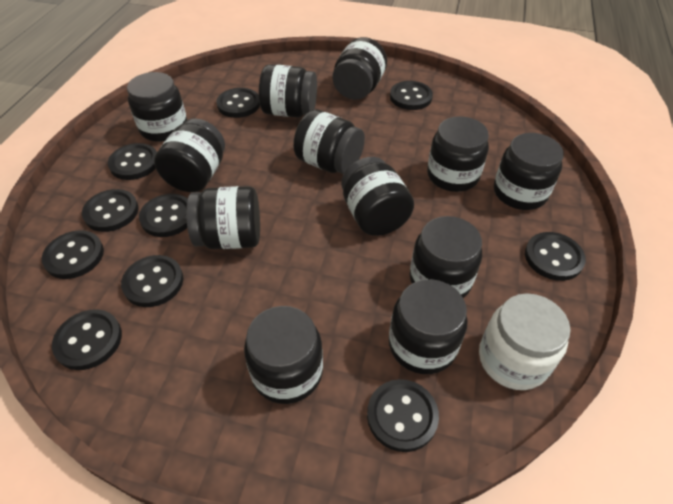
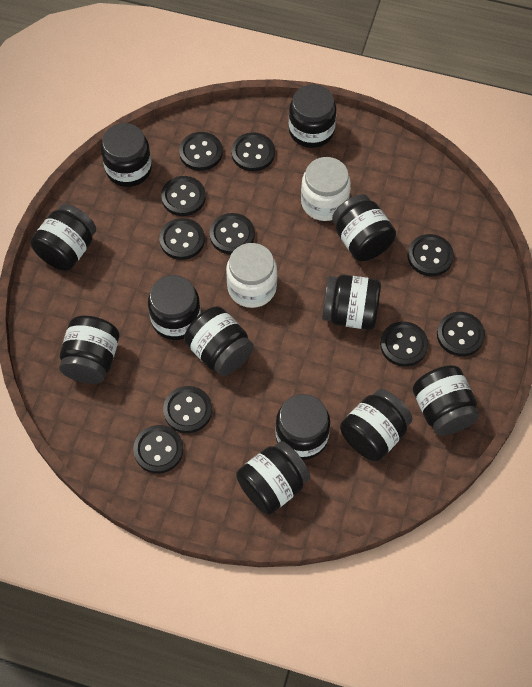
white jar: [479,293,570,390] = 1 -> [226,243,277,308] [301,157,351,221] = 2

